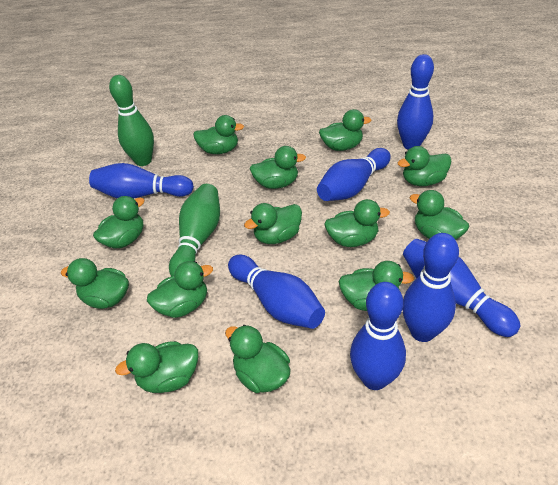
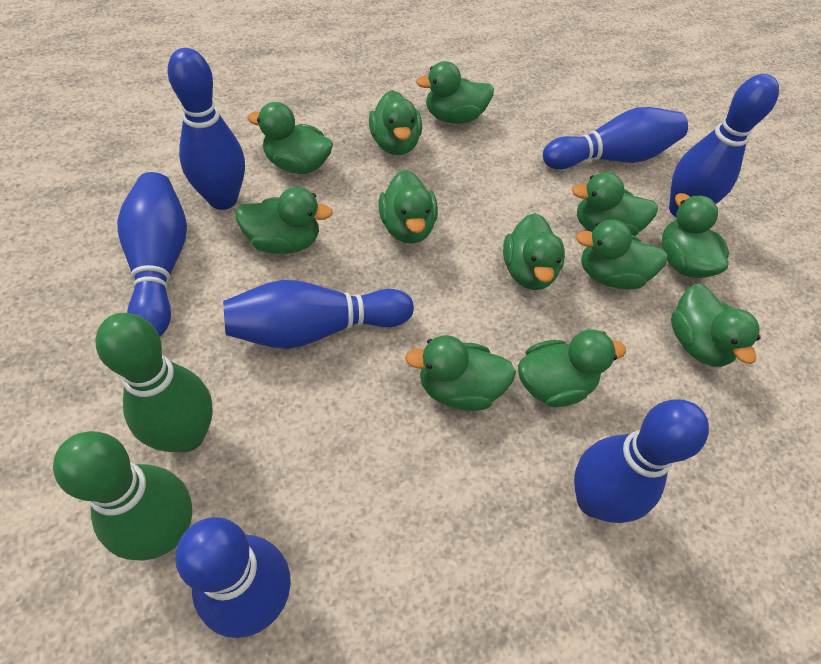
green duck: [61,258,129,309] [93,196,145,248] [115,341,198,393] [147,261,213,318] [193,115,244,154] [225,325,291,393] [244,203,302,244] [250,146,306,189] [319,109,372,151] [324,199,390,247] [339,261,414,311] [397,146,452,186] [410,190,469,240] = 13 -> [235,187,333,254] [247,102,333,174] [369,90,422,155] [379,170,438,244] [405,335,516,411] [416,61,494,124] [503,213,565,290] [518,330,626,407] [572,172,658,236] [576,220,668,290] [661,193,729,278] [671,284,761,367] = 12

